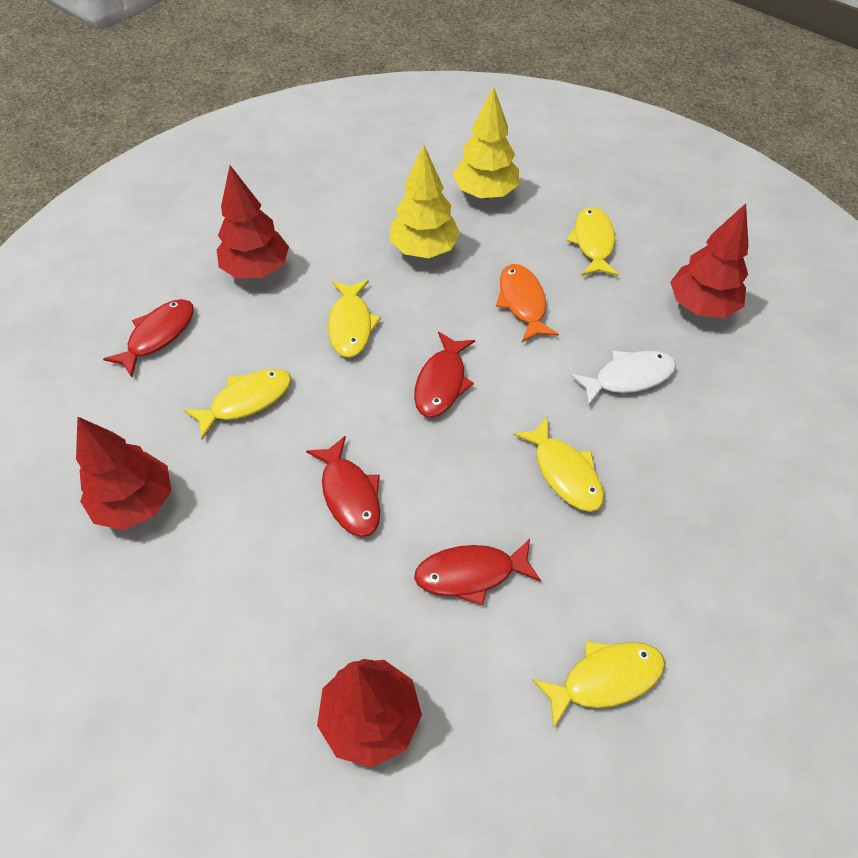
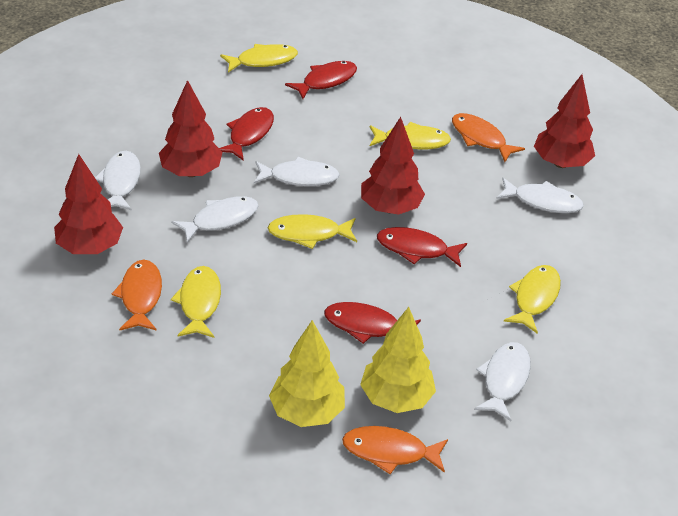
orange fish: [496,264,559,342] = 1 -> [112,260,162,331] [342,426,448,474] [452,113,525,162] = 3
white fish: [571,351,676,406] = 1 -> [95,151,141,211] [171,196,259,243] [254,157,340,186] [474,342,531,421] [496,177,584,213] = 5

